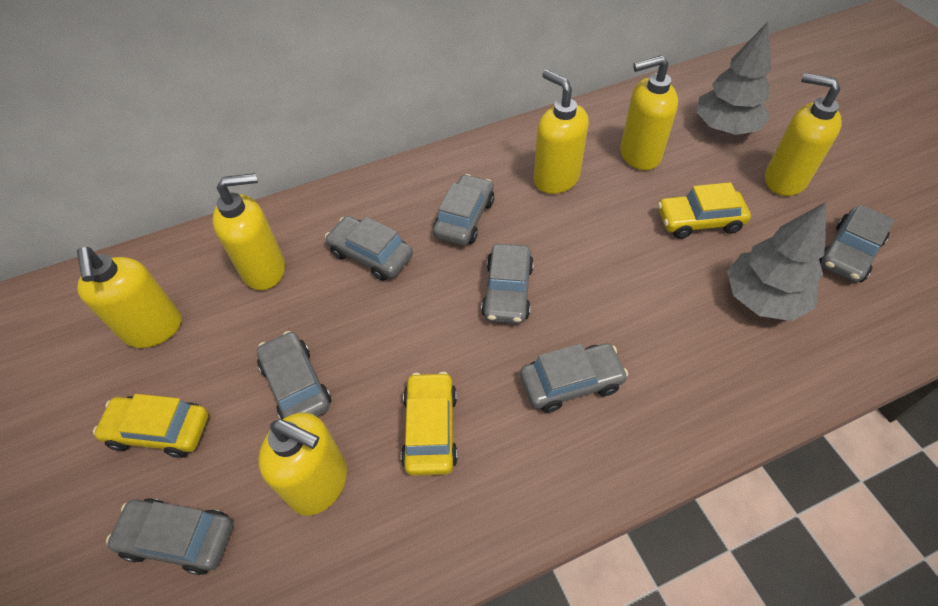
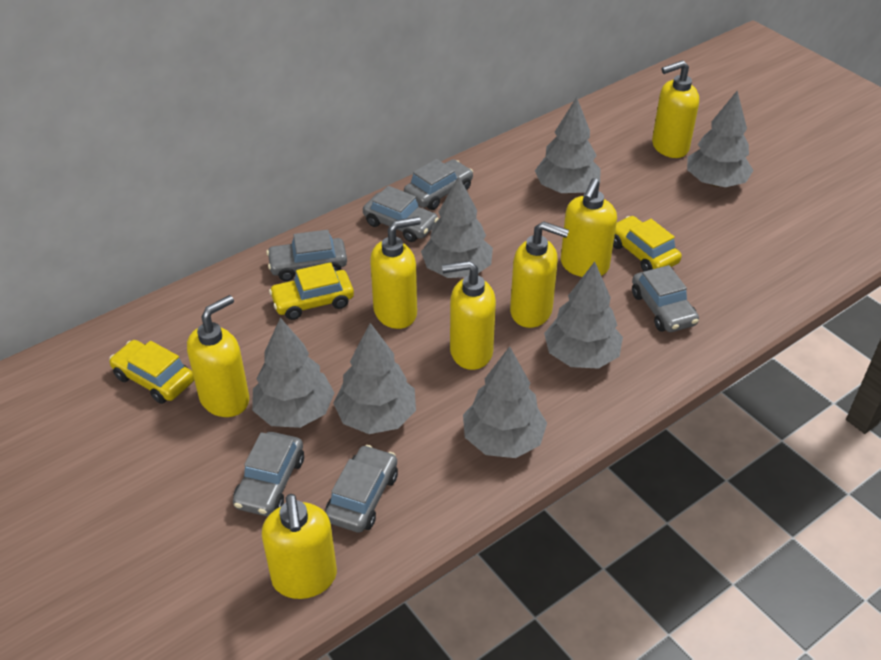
grey car: [106,498,233,575] [257,331,332,420] [325,216,413,281] [433,174,494,245] [481,244,534,324] [520,343,628,413] [819,205,894,283] = 7 -> [233,432,304,516] [266,230,347,281] [325,445,398,533] [363,186,439,242] [404,159,473,210] [632,265,699,332] = 6
grey tree: [696,22,771,135] [727,202,826,321] = 2 -> [252,318,334,428] [333,323,416,434] [421,176,493,278] [463,346,547,458] [535,97,601,194] [544,262,623,369] [687,91,754,187] = 7
yellow soap dispenser: [77,247,181,348] [213,173,285,290] [258,413,347,516] [534,70,589,194] [620,55,678,170] [765,73,842,196] = 6 -> [187,295,249,417] [262,494,337,599] [370,217,421,329] [442,261,496,370] [510,221,569,328] [561,178,617,277] [652,60,699,158] = 7

